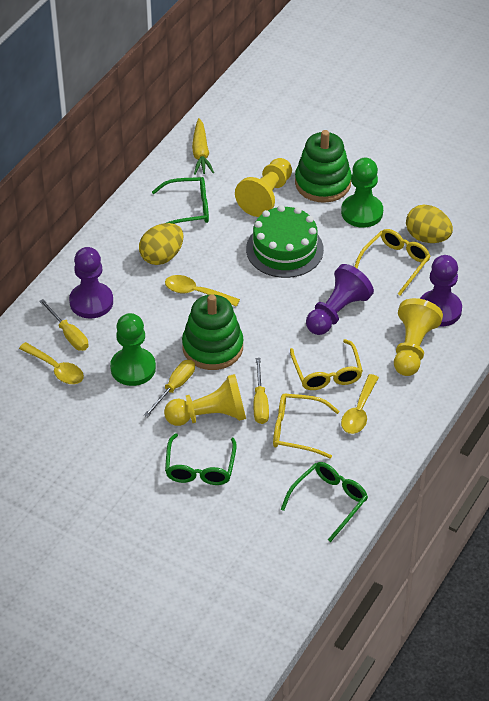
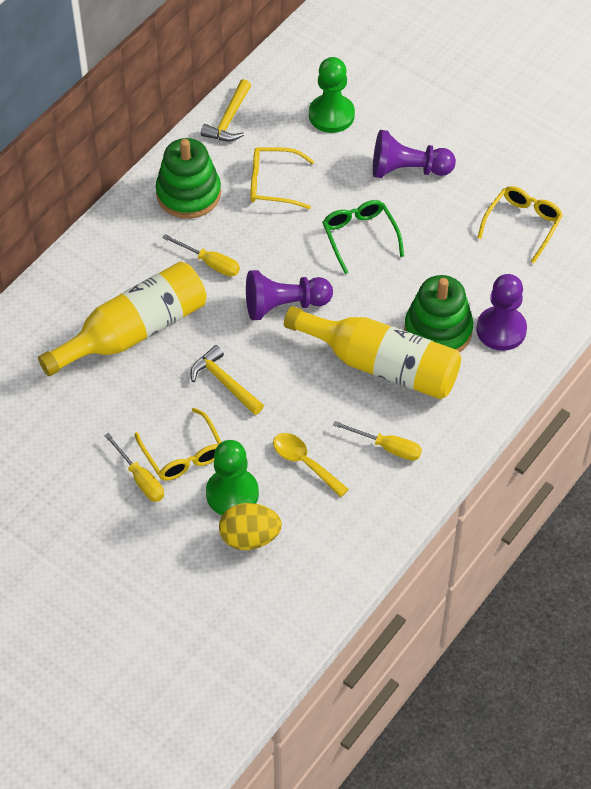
green cake: [246,205,324,278] = 1 -> none = 0
green glasses: [152,177,209,224] [165,433,237,485] [281,462,368,542] = 3 -> [322,200,404,274] = 1
yellow bottle: none = 0 -> [38,261,207,376] [284,306,461,399] = 2
yellow carrot: [192,118,214,175] = 1 -> none = 0
yellow egg: [139,223,184,265] [406,205,453,243] = 2 -> [219,503,282,550] = 1
yellow hammer: none = 0 -> [190,345,264,415] [201,79,251,141] = 2
yellow pawn: [164,374,246,426] [235,158,292,217] [394,298,443,376] = 3 -> none = 0
yellow spoon: [19,342,84,384] [165,275,240,307] [341,374,379,434] = 3 -> [273,433,349,497] = 1

